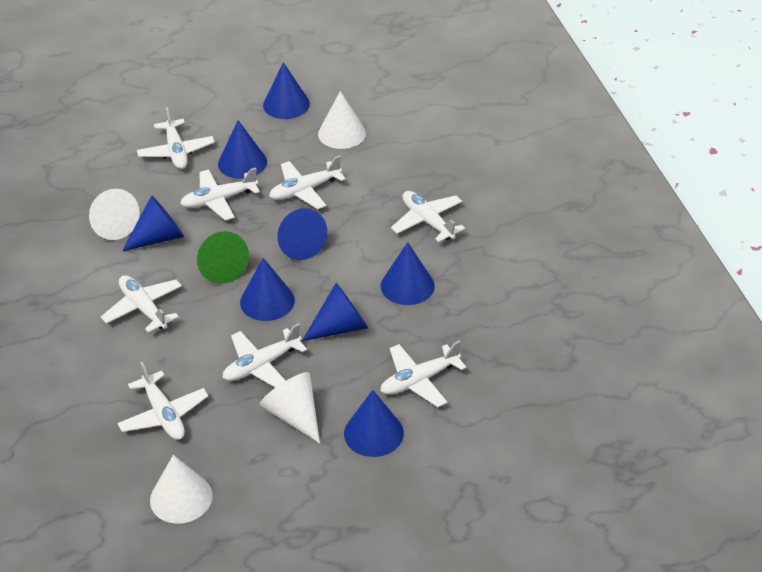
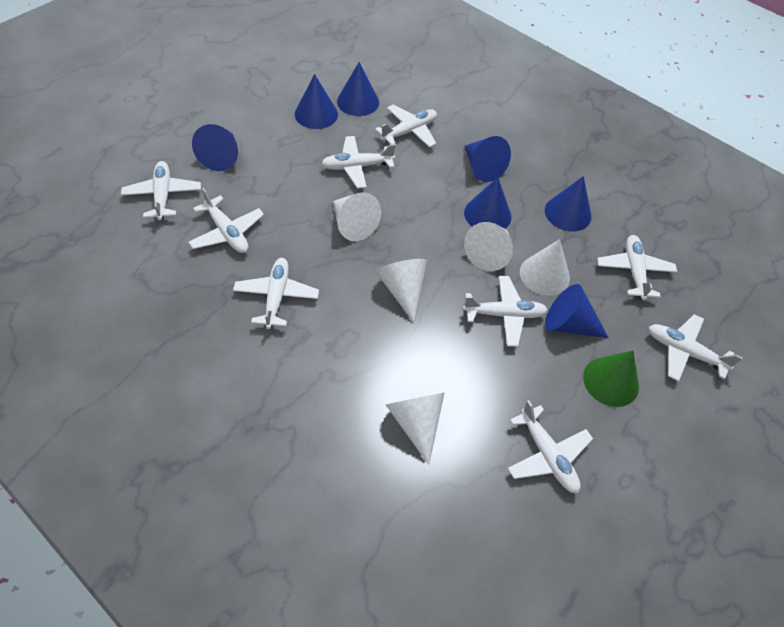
blue cone: [122,195,184,251] [218,120,267,179] [240,258,295,321] [263,62,310,119] [277,208,327,260] [302,283,368,341] [344,390,404,457] [381,242,435,305] = 8 -> [192,124,238,171] [295,74,338,129] [337,62,379,116] [464,177,511,229] [465,136,511,182] [545,176,591,231] [545,284,609,338] = 7
white cone: [89,189,140,240] [150,455,213,524] [259,372,320,444] [318,91,366,149] = 4 -> [333,192,381,241] [376,259,428,323] [386,392,445,465] [464,222,513,271] [520,239,570,296] = 5
white plane: [101,275,182,333] [117,362,208,440] [137,107,215,169] [180,168,260,221] [223,323,307,388] [269,155,346,209] [381,340,467,407] [391,191,465,242] = 8 -> [121,161,201,220] [188,188,264,253] [233,258,319,329] [321,136,396,189] [375,104,437,147] [463,276,548,347] [507,400,593,493] [597,235,677,300] [649,314,743,381] = 9

